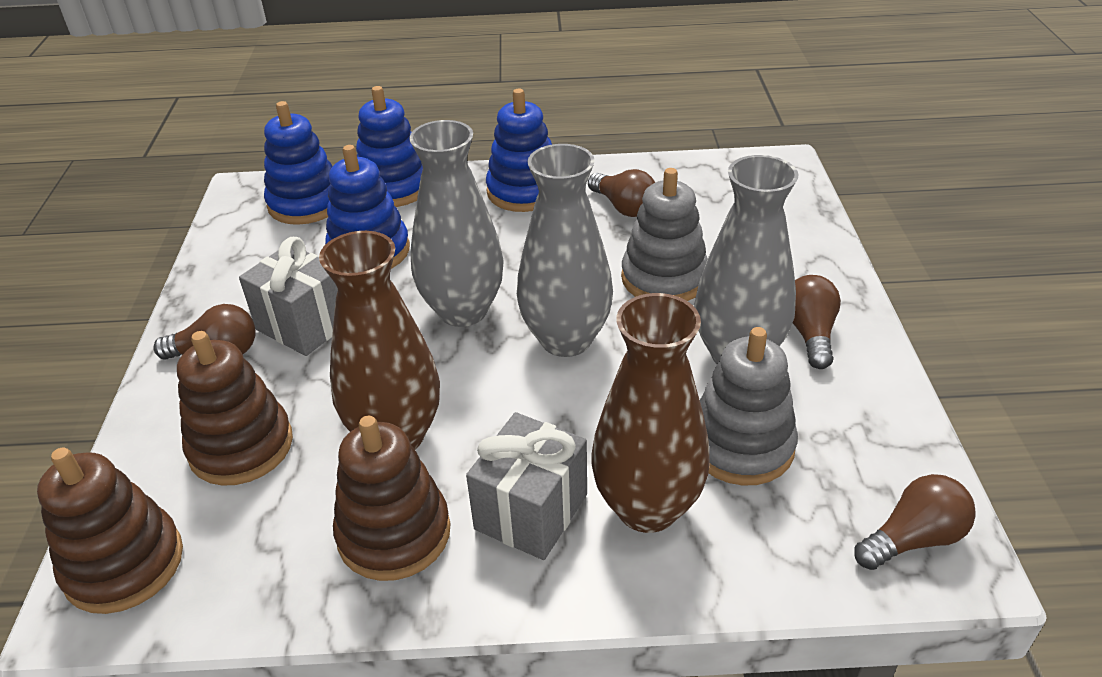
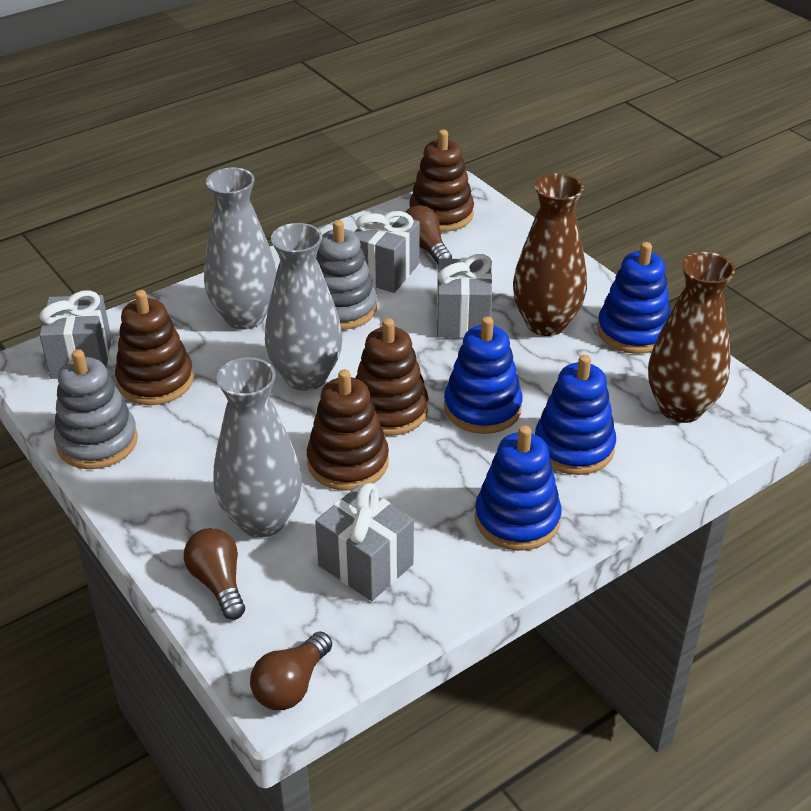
brown light bulb: [153,304,256,360] [588,169,655,217] [793,275,841,369] [854,474,976,570] = 4 -> [184,528,245,620] [250,631,332,710] [405,205,452,264] = 3
brown stacking toy: [37,447,183,614] [177,331,293,486] [333,416,450,581] = 3 -> [115,290,194,405] [307,369,389,491] [356,318,429,436] [409,130,474,232] = 4
grey gift: [239,237,338,356] [466,412,587,560] = 2 -> [39,290,111,379] [315,483,414,601] [354,209,420,293] [437,254,492,338] = 4

